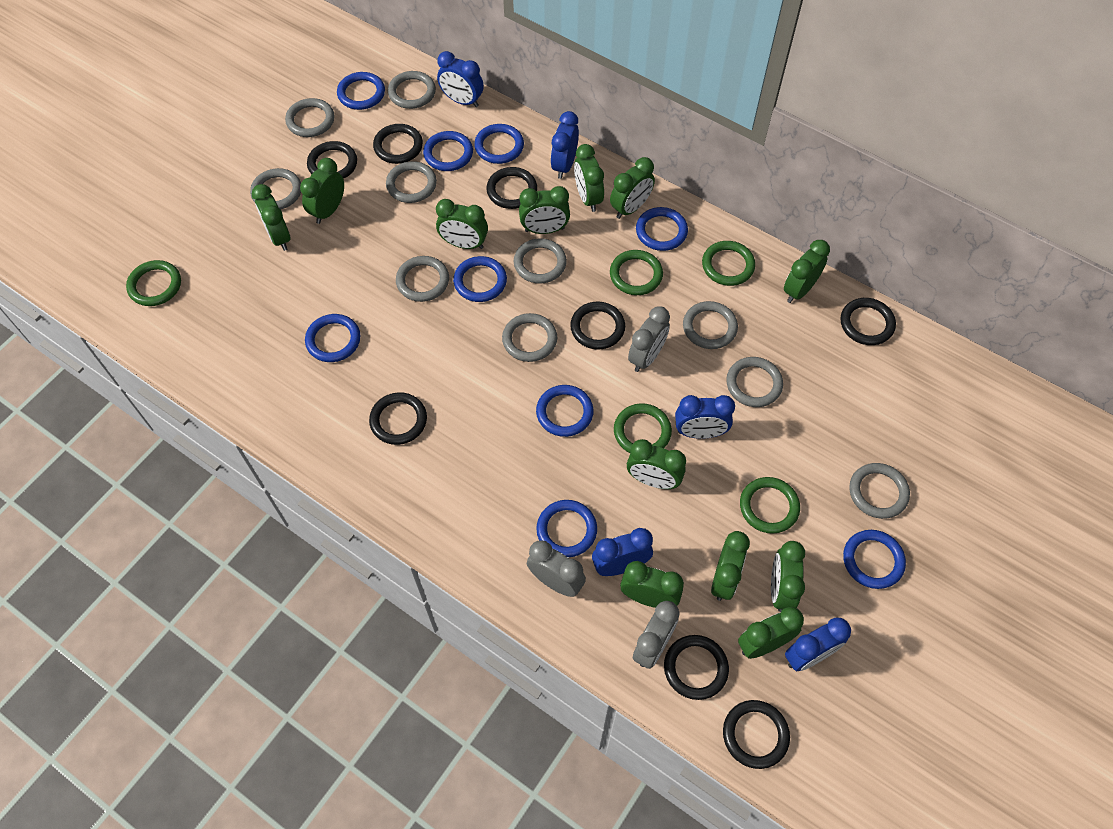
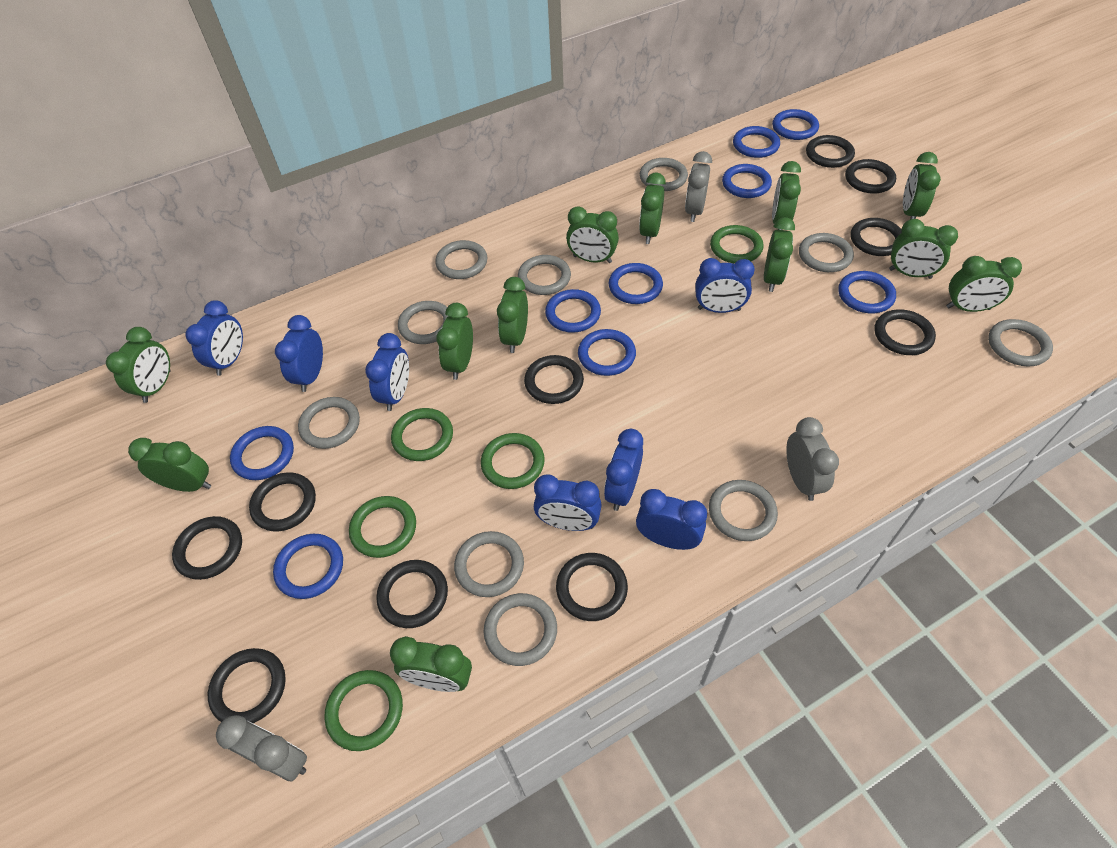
black ring: [307,141,357,179] [369,392,427,445] [373,124,423,164] [486,167,537,209] [570,302,625,350] [664,635,729,700] [723,700,790,769] [840,298,896,345] = 8 -> [172,516,242,580] [208,648,286,723] [249,472,316,531] [376,560,448,628] [524,355,584,404] [556,553,628,621] [806,135,855,168] [845,159,896,194] [850,218,902,256] [875,309,936,355] = 10
blue clock: [437,51,484,107] [551,111,579,179] [592,528,653,576] [675,395,735,439] [785,617,851,671] = 5 -> [185,300,243,376] [275,315,323,392] [365,333,409,411] [534,475,602,531] [604,429,643,511] [636,489,707,550] [695,258,755,313] = 7

